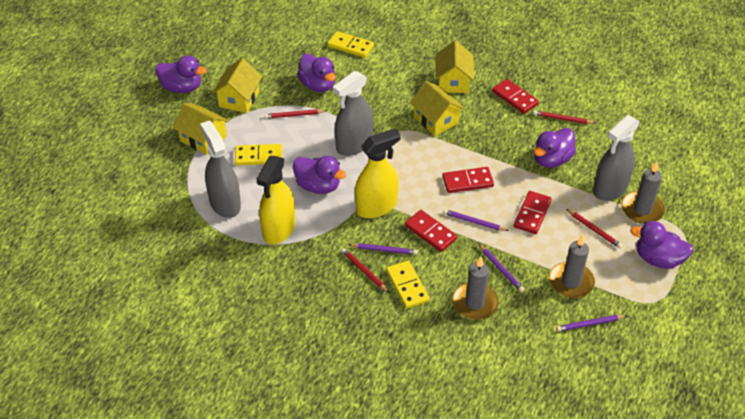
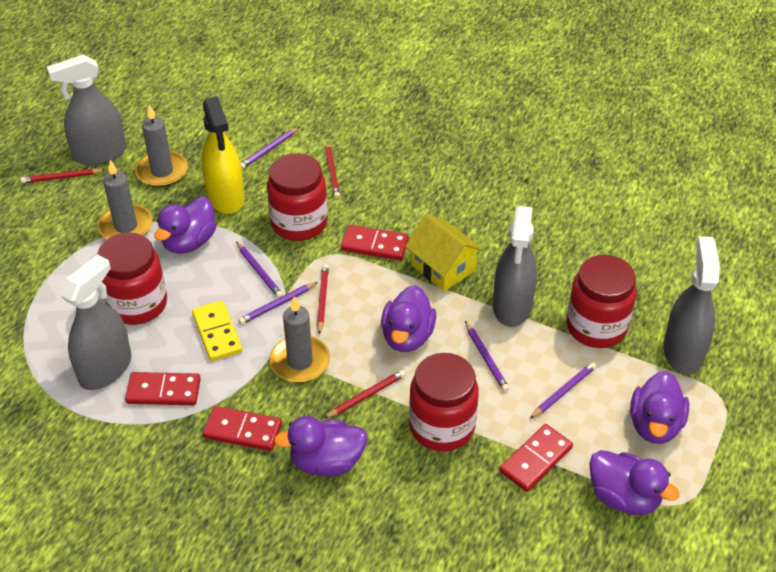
grey spray bottle: [200,121,241,218] [333,71,373,156] [593,115,640,201] = 3 -> [47,55,126,165] [60,255,131,390] [493,206,537,327] [663,236,720,375] = 4
purple pencil: [348,243,418,255] [443,209,509,231] [478,244,524,292] [556,315,627,332] = 4 -> [236,241,283,298] [238,282,318,325] [240,127,299,169] [465,321,509,392] [530,362,596,419] = 5
red jar: none = 0 -> [97,232,167,325] [267,153,328,241] [409,353,479,452] [566,255,637,348] = 4
yellow domino: [235,144,282,165] [328,31,374,58] [386,260,430,309] = 3 -> [192,301,242,361] = 1
yellow house: [173,103,229,155] [212,58,262,113] [410,81,465,136] [435,41,474,93] = 4 -> [405,214,484,292] = 1
yellow spray bottle: [256,156,295,245] [355,128,401,218] = 2 -> [201,96,244,214] = 1

